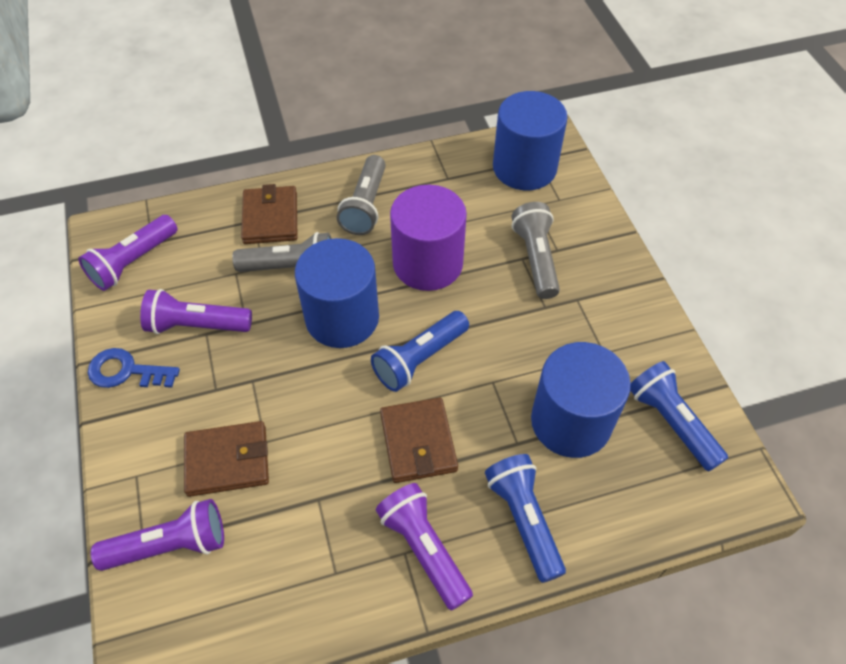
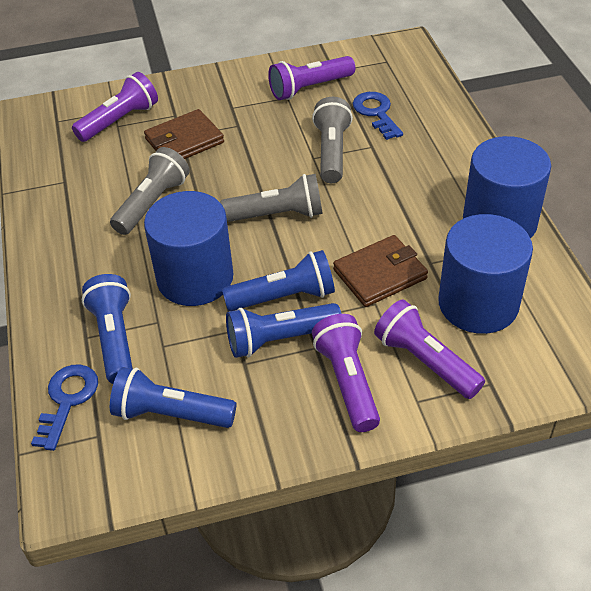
blue flashlight: [371,311,469,392] [485,454,566,583] [630,361,728,472] = 3 -> [82,274,133,384] [110,367,236,428] [222,250,335,311] [226,303,341,358] = 4
blue key: [88,348,180,388] = 1 -> [31,364,98,451] [353,92,403,140] = 2
brown wallet: [184,421,269,497] [241,184,297,244] [380,398,458,483] = 3 -> [144,109,224,159] [333,235,428,307] = 2
purple cylinder: [390,185,467,291] = 1 -> none = 0

